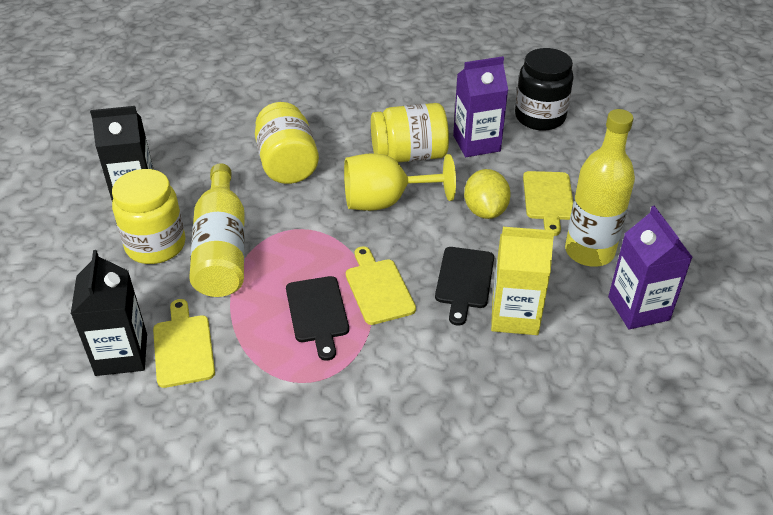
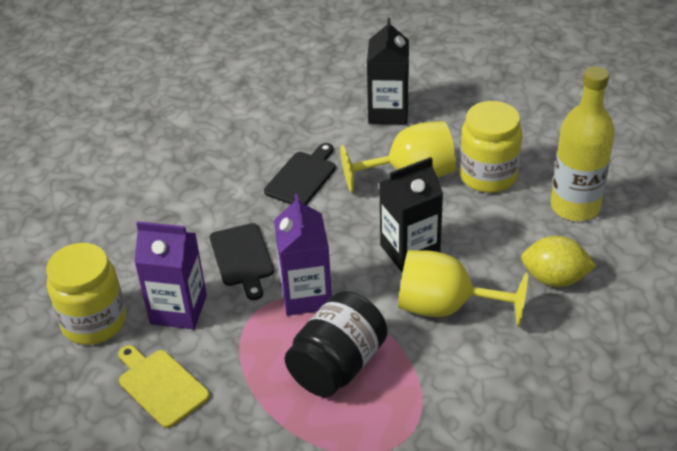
yellow bottle: [189,163,245,297] [565,109,635,267] = 2 -> [551,66,615,221] = 1
yellow carton: [491,227,555,335] = 1 -> none = 0
yellow cutting board: [153,299,215,388] [346,246,416,325] [523,171,573,236] = 3 -> [118,345,210,428] = 1
yellow goblet: [344,153,456,211] = 1 -> [340,121,456,193] [398,250,528,327] = 2
yellow jar: [112,169,185,264] [255,102,319,184] [371,103,449,162] = 3 -> [46,243,126,345] [459,101,522,193] = 2

